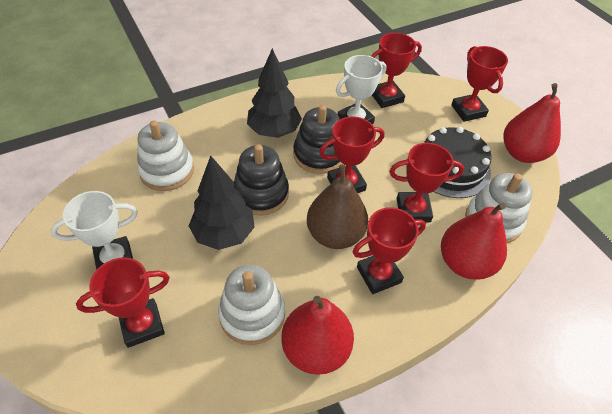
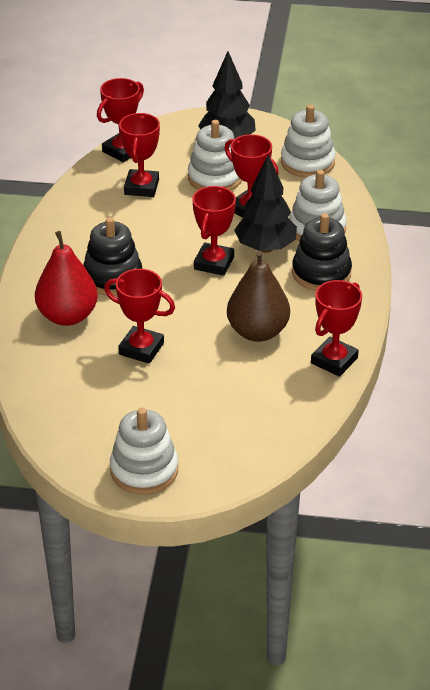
black cake: [424,127,492,198] = 1 -> none = 0
red pear: [281,296,354,375] [441,203,507,280] [503,83,561,163] = 3 -> [35,231,98,326] = 1
white stacking toy: [137,120,194,191] [218,265,285,345] [465,173,533,243] = 3 -> [110,408,178,495] [188,120,242,191] [281,105,336,178] [289,170,347,242] = 4
white trophy: [51,191,138,270] [336,55,386,124] = 2 -> none = 0

